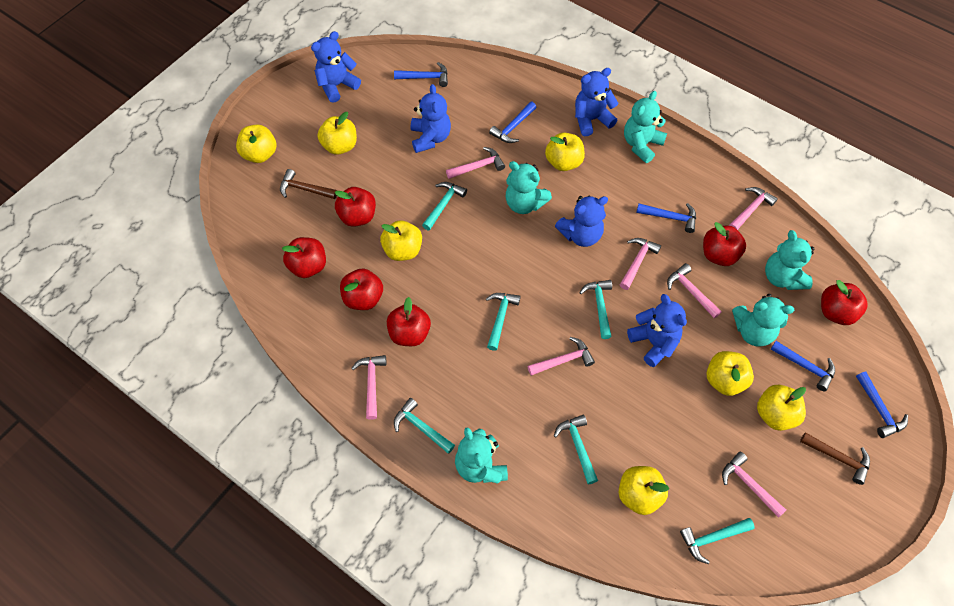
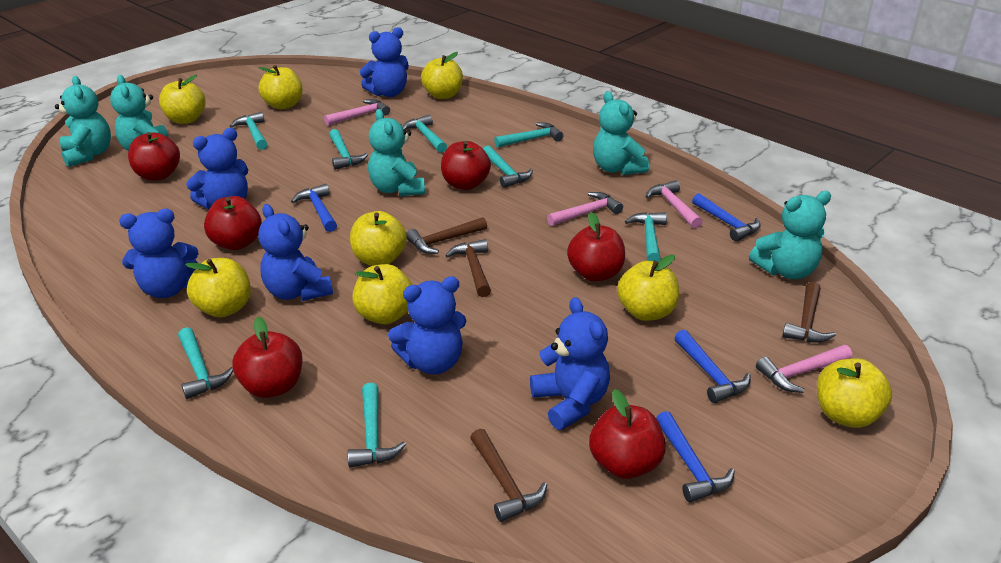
blue hammer: [394,62,448,87] [489,102,537,143] [636,203,696,233] [770,341,835,391] [856,372,908,438] = 5 -> [291,184,337,232] [656,411,735,502] [674,330,750,403] [692,193,760,241] = 4
blue teddy bear: [311,31,361,103] [411,84,451,153] [555,195,608,247] [575,68,619,136] [627,294,687,367] = 5 -> [119,209,199,298] [186,128,248,210] [259,204,333,301] [360,27,409,97] [388,276,466,374] [530,297,610,430] = 6
brown hammer: [280,169,337,199] [800,433,870,485] = 2 -> [406,217,487,254] [445,239,491,297] [470,429,547,522] [782,281,836,343] = 4
pink hammer: [351,355,387,420] [446,147,505,179] [528,337,595,375] [620,238,661,290] [667,263,722,318] [722,452,786,518] [729,187,778,230] = 7 -> [324,99,390,126] [547,192,623,226] [645,180,703,229] [756,345,852,393] = 4
turquoise hammer: [394,398,455,454] [422,182,467,230] [486,293,521,351] [554,415,598,484] [579,280,612,339] [680,518,755,564] = 6 -> [178,327,233,399] [230,112,267,150] [329,129,368,170] [347,383,406,468] [403,115,447,153] [483,146,533,188] [494,123,564,148] [625,212,667,262] = 8
yellow apple: [236,125,276,163] [318,112,357,155] [380,220,422,261] [545,133,585,171] [619,466,669,515] [706,351,754,396] [757,385,806,431] = 7 -> [159,75,206,124] [185,258,251,317] [258,65,303,109] [350,211,407,266] [352,264,412,324] [421,52,463,99] [617,255,679,321] [817,358,892,428] = 8

